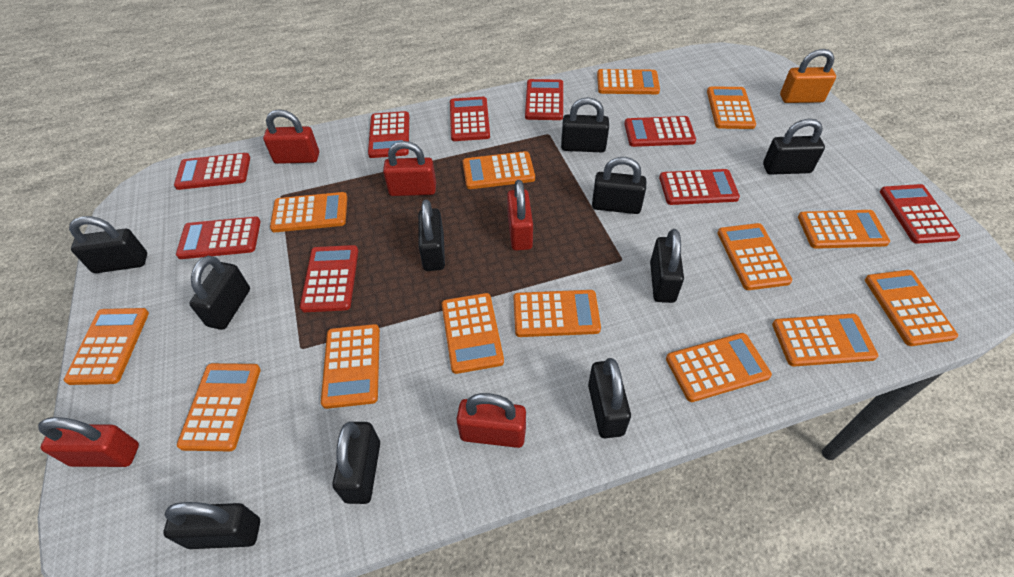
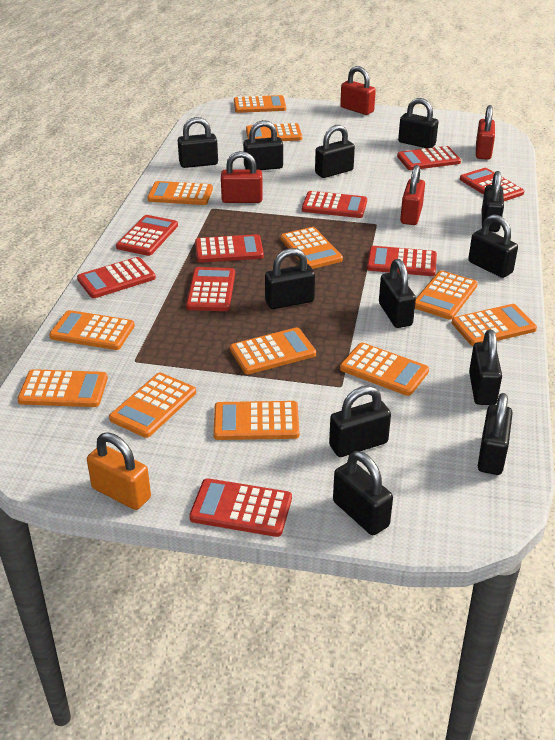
black padlock: [69,216,147,273] [164,502,260,549] [189,256,250,330] [332,421,380,504] [418,200,445,271] [561,97,609,152] [588,358,631,438] [592,157,646,214] [650,229,684,303] [763,119,825,175] = 10 -> [178,117,218,168] [243,120,283,170] [265,248,315,309] [315,125,355,178] [329,386,391,457] [333,451,393,535] [379,259,416,328] [398,98,438,148] [468,214,518,278] [469,330,502,405] [478,393,513,475] [482,171,504,232] = 12
orange calculator: [64,308,149,385] [177,363,261,451] [270,192,347,232] [321,324,380,409] [442,293,504,374] [463,151,535,189] [513,290,601,337] [597,69,660,94] [666,333,772,402] [707,86,756,129] [718,223,792,290] [772,314,878,367] [798,210,890,249] [865,270,958,346] = 14 -> [17,369,108,407] [49,310,135,350] [109,373,196,438] [147,181,213,205] [213,401,299,440] [230,328,316,374] [234,95,286,113] [246,123,302,141] [281,227,343,269] [340,343,429,396] [415,270,478,320] [452,304,537,346] = 12
red padlock: [38,417,139,467] [263,109,319,164] [383,141,436,196] [456,393,526,448] [507,180,533,251] = 5 -> [221,151,263,203] [340,66,376,115] [400,165,425,225] [476,105,495,160] = 4

